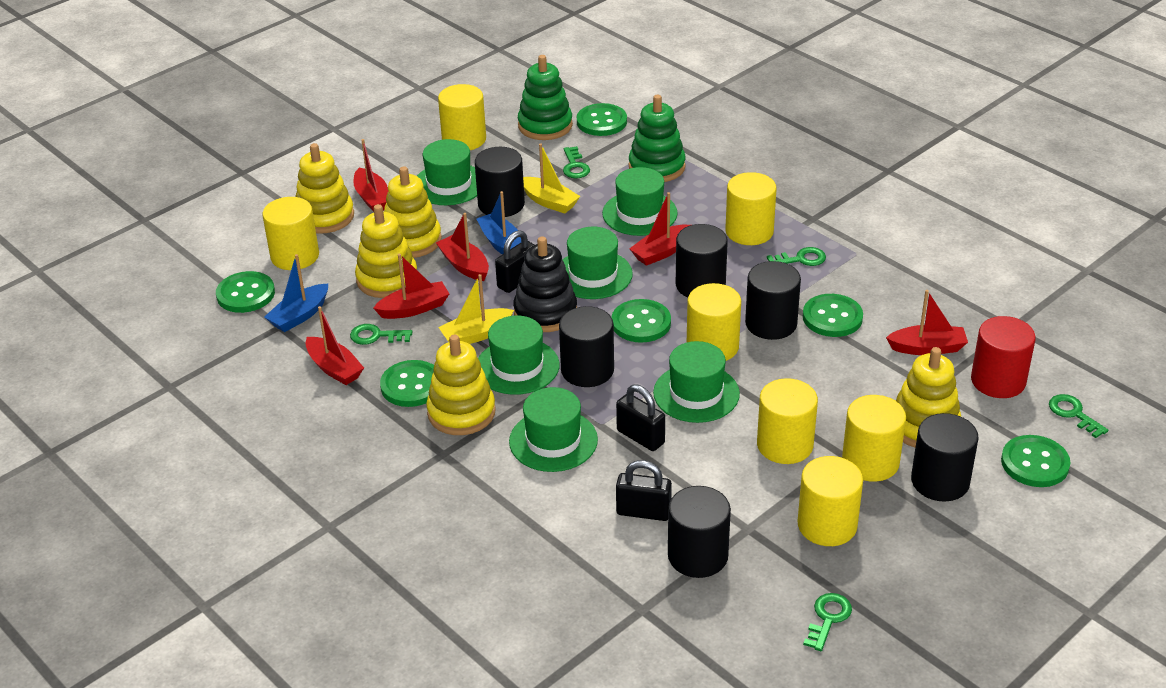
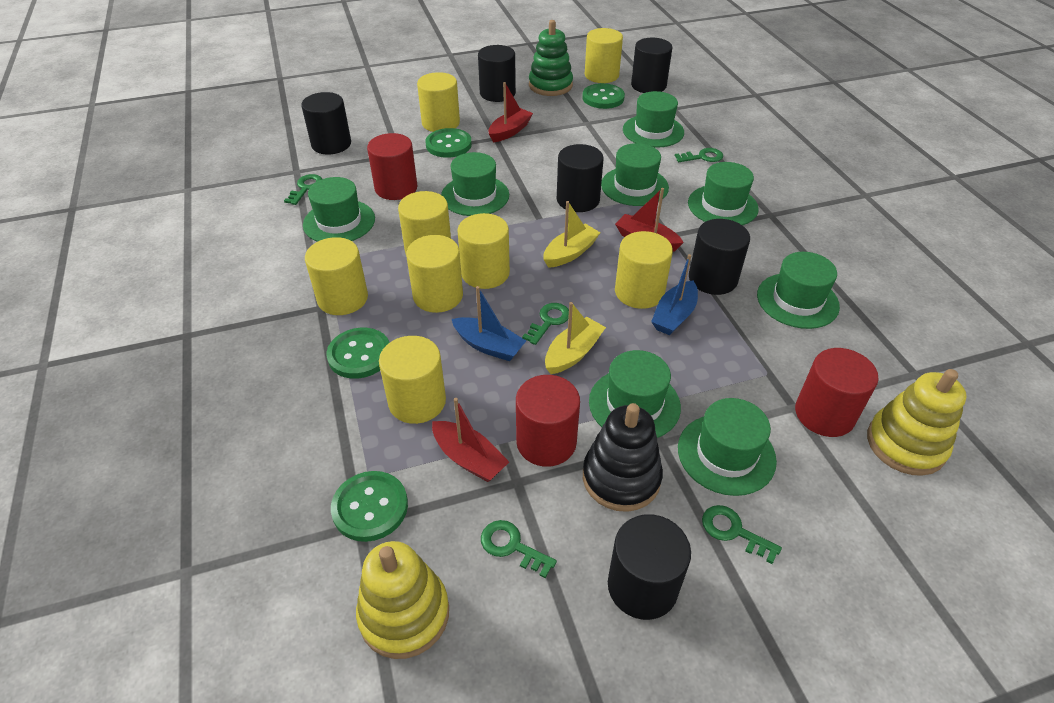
black padlock: [495,230,535,293] [616,384,665,451] [616,460,672,521] = 3 -> none = 0
green button: [216,271,275,313] [380,360,434,407] [577,103,627,136] [611,299,671,343] [803,294,863,337] [1001,435,1070,487] = 6 -> [326,328,390,379] [331,471,408,542] [426,128,472,158] [582,83,625,109] = 4
green hat: [417,139,477,205] [478,315,560,395] [509,387,598,472] [563,227,633,299] [602,167,678,236] [653,341,740,423] = 6 -> [303,177,375,242] [441,152,509,216] [589,350,681,438] [601,143,669,206] [623,91,684,148] [678,398,777,496] [688,162,759,225] [757,252,840,329] = 8
green stacking toy: [518,55,573,140] [629,95,686,182] = 2 -> [529,20,573,96] = 1
red boat: [305,306,364,385] [353,139,389,212] [373,254,449,319] [436,213,489,281] [629,192,690,266] [886,290,968,355] = 6 -> [432,398,509,482] [488,82,533,142] [615,188,684,252] = 3
red cylinder: [971,316,1036,398] = 1 -> [367,133,417,200] [516,375,580,467] [795,348,879,437] = 3
yellow cylinder: [262,197,319,270] [438,84,486,150] [687,283,741,361] [725,172,776,245] [757,378,818,464] [798,456,863,546] [842,395,906,482] = 7 -> [305,237,368,315] [379,336,446,424] [398,191,451,254] [406,235,463,313] [417,72,460,132] [457,213,510,289] [585,28,623,83] [615,231,673,309] = 8
yellow stacking toy: [296,143,354,234] [355,204,417,298] [384,166,442,258] [426,335,496,435] [896,347,961,448] = 5 -> [356,541,449,659] [867,369,966,476] = 2

